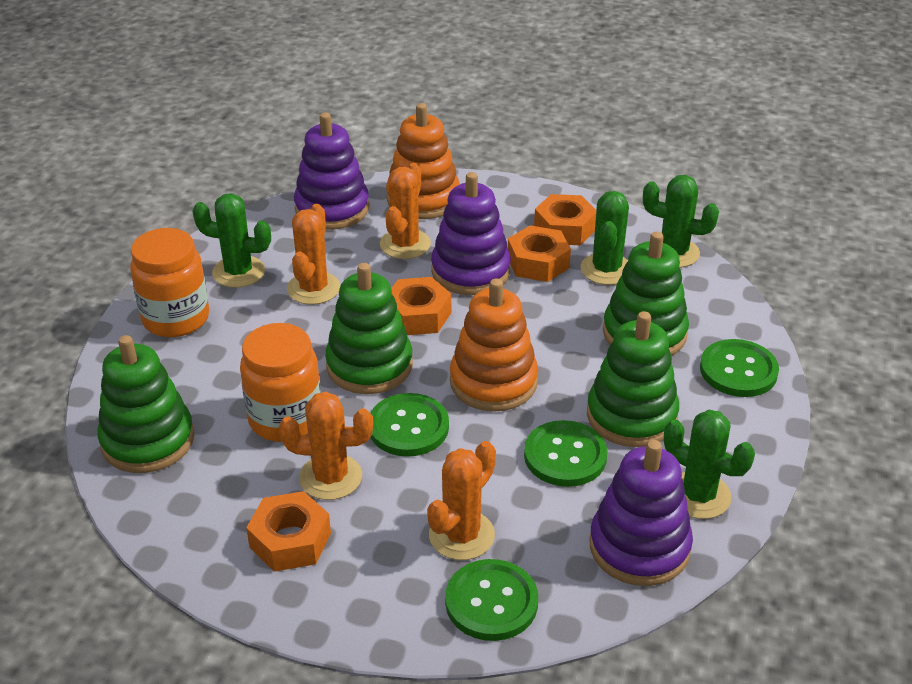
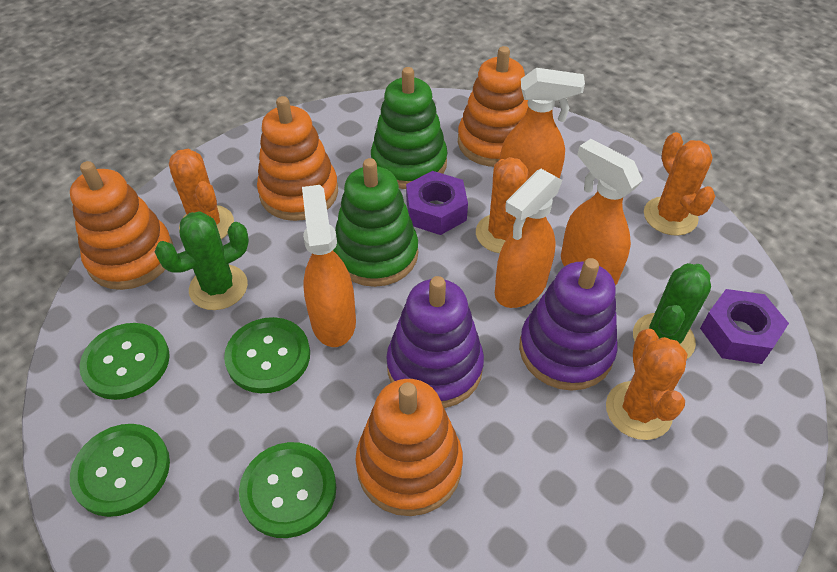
green cactus: [193,193,271,288] [581,191,629,285] [643,175,719,268] [664,410,755,519] = 4 -> [155,211,249,310] [633,263,711,359] = 2
green stacking toy: [98,335,194,473] [325,263,413,394] [587,311,679,447] [603,232,689,356] = 4 -> [333,158,418,287] [371,67,448,189] = 2
orange jar: [130,228,209,337] [240,323,321,442] = 2 -> none = 0
orange nut: [246,491,331,572] [391,277,451,335] [508,225,571,282] [534,194,596,245] = 4 -> none = 0
orange spray bottle: none = 0 -> [302,185,356,347] [495,169,563,308] [500,68,585,180] [561,139,643,286] = 4
orange stacking toy: [386,103,460,219] [450,279,538,412] = 2 -> [70,161,173,290] [257,96,338,221] [355,379,463,516] [458,46,528,167] = 4
purple nut: none = 0 -> [406,171,468,235] [700,289,789,364] = 2
purple stacking toy: [294,112,369,230] [431,172,511,295] [589,440,693,586] = 3 -> [386,276,484,408] [519,258,618,391] = 2

